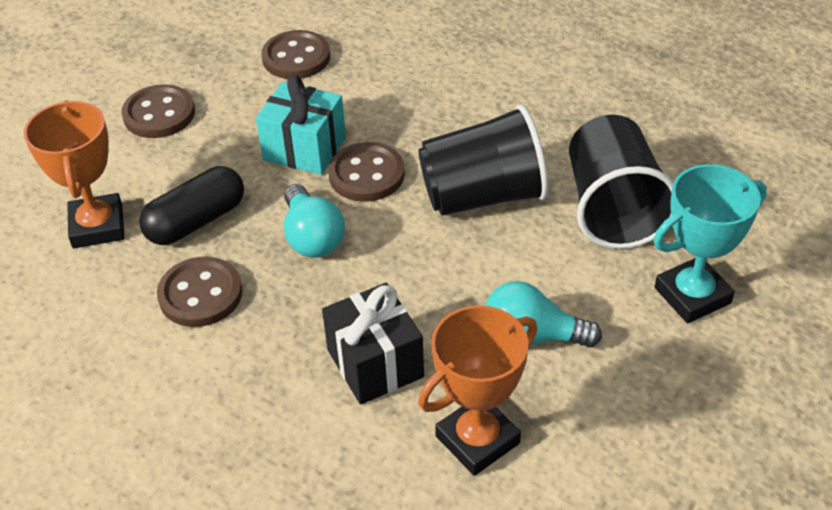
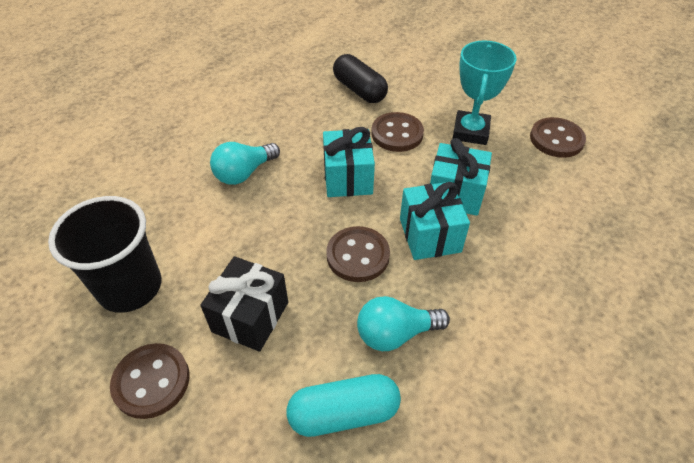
black cup: [418,105,549,216] [569,115,674,249] = 2 -> [48,196,161,313] = 1
orange trophy: [24,100,125,248] [418,305,538,476] = 2 -> none = 0
turquoise capsule: none = 0 -> [287,374,401,437] = 1
turquoise gift: [256,75,346,175] = 1 -> [323,127,375,197] [400,182,470,260] [430,138,492,216] = 3

